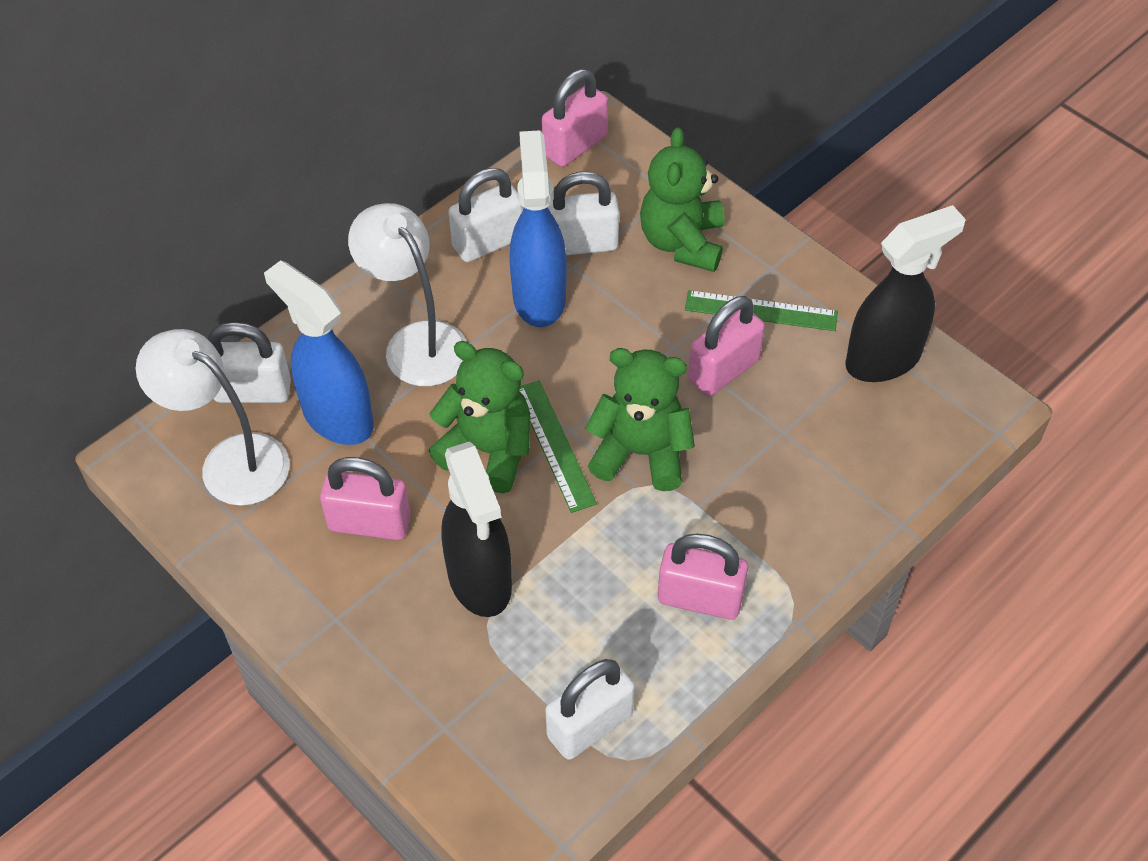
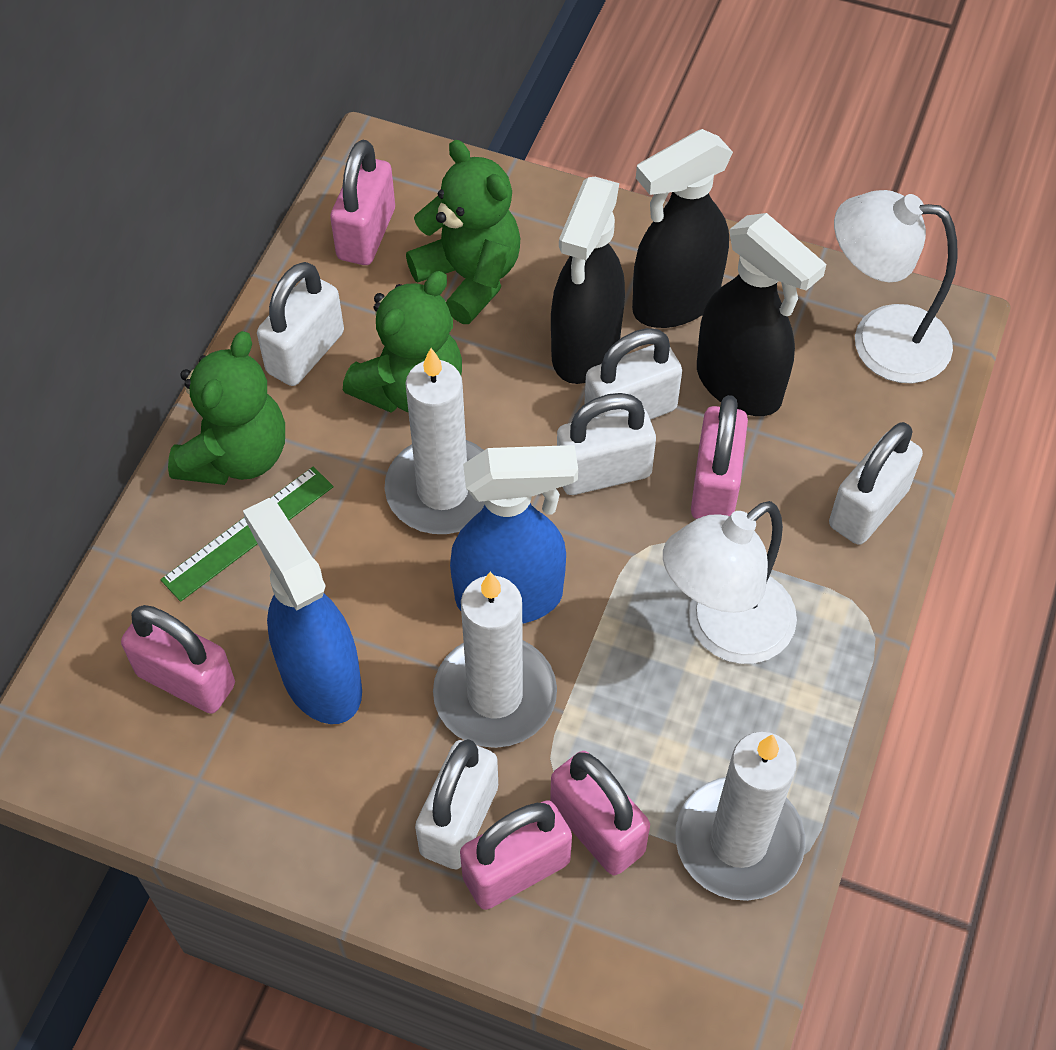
black spray bottle: [441,441,512,617] [845,205,966,382] = 2 -> [551,177,625,384] [632,129,733,328] [697,213,826,416] = 3
green ruler: [520,380,597,513] [685,290,838,331] = 2 -> [160,466,334,602] = 1
pink padlock: [320,457,411,540] [542,69,608,167] [658,534,748,620] [688,296,765,396] = 4 -> [121,605,235,714] [330,140,395,265] [460,800,572,910] [550,751,650,875] [691,395,748,519] = 5
white candle: none = 0 -> [385,348,484,534] [433,572,557,748] [675,732,805,901] = 3
white padlock: [208,322,291,403] [449,168,524,262] [545,659,635,760] [548,171,619,255] = 4 -> [257,262,344,386] [415,739,498,869] [557,393,656,495] [584,328,682,420] [829,422,923,545] = 5

